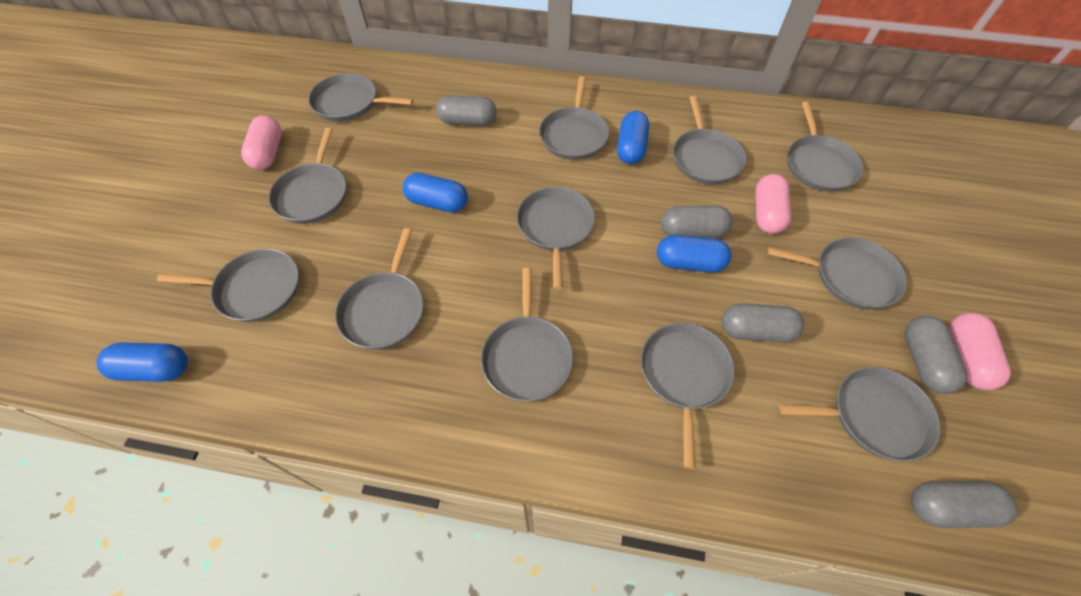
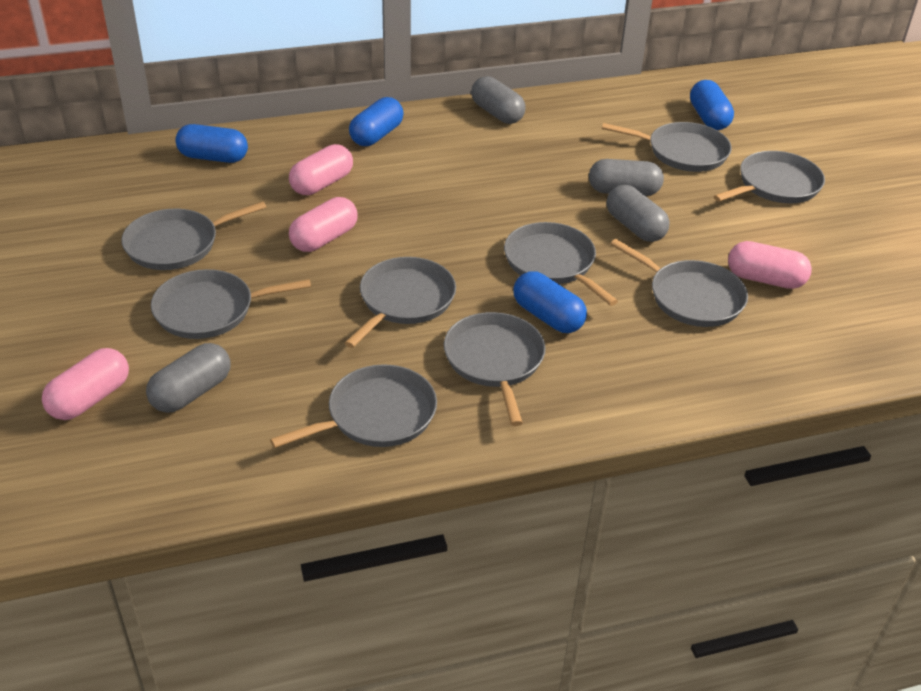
grey capsule: [436,95,496,126] [661,205,733,238] [722,303,804,342] [904,316,967,394] [911,481,1017,528] = 5 -> [146,343,231,413] [471,76,526,124] [589,159,664,196] [607,185,670,242] = 4
grey pan: [157,248,299,322] [268,128,346,224] [308,73,413,122] [335,228,424,349] [481,268,573,401] [516,187,595,290] [539,76,609,160] [641,323,735,469] [673,96,746,184] [768,238,907,309] [780,367,941,462] [788,102,864,192] = 12 -> [121,201,266,270] [151,269,311,339] [270,364,437,448] [345,257,456,348] [444,312,546,426] [504,222,618,306] [602,122,732,172] [610,239,748,327] [714,151,825,203] = 9
pink capsule: [241,115,282,170] [755,174,791,234] [949,313,1011,390] = 3 -> [42,348,129,420] [289,144,353,195] [289,197,358,252] [728,241,812,289] = 4

